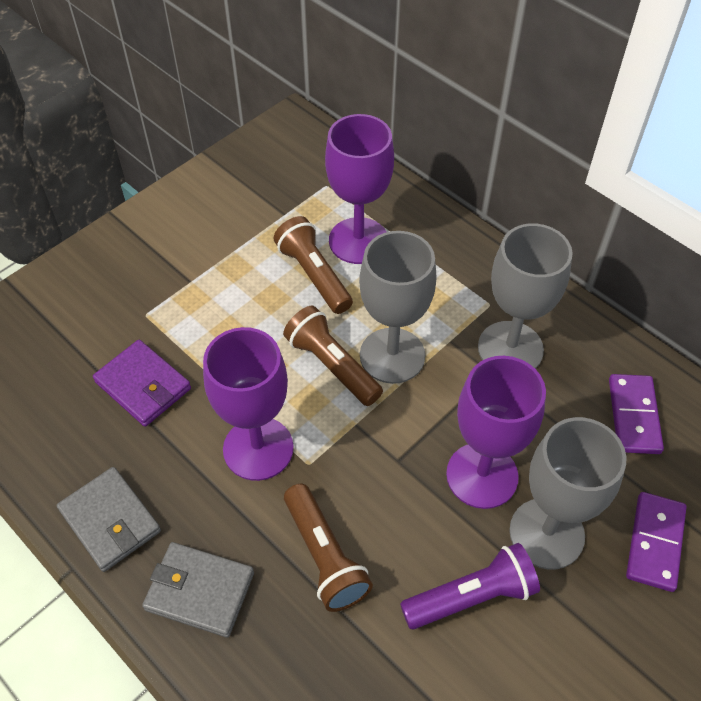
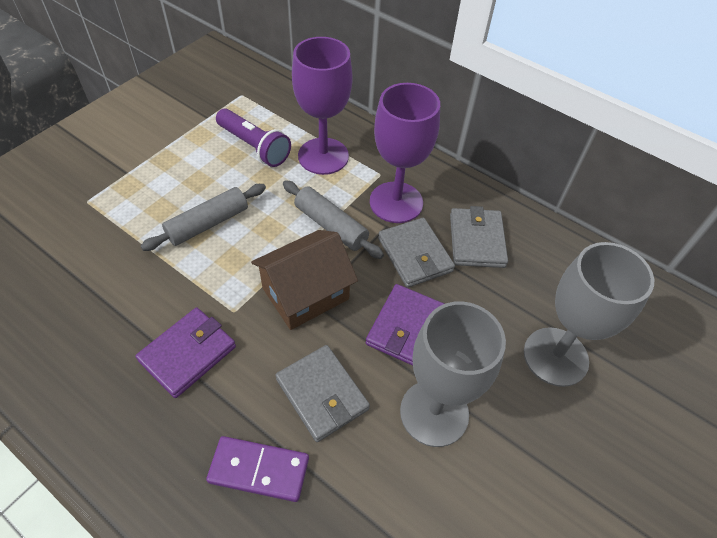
brown flashlight: [273,216,353,314] [283,306,383,406] [284,484,373,612] = 3 -> none = 0
brown house: none = 0 -> [251,230,358,330] = 1
grey goblet: [359,231,437,384] [478,223,573,369] [509,417,627,570] = 3 -> [400,301,506,447] [524,242,654,387] = 2
grey rolling pin: none = 0 -> [141,184,266,251] [283,180,384,259] = 2
grey wallet: [57,467,161,572] [142,542,254,637] = 2 -> [275,345,370,442] [378,218,455,288] [450,206,508,268] = 3
purple domino: [609,374,664,454] [626,492,686,592] = 2 -> [206,436,309,502] = 1
purple goblet: [203,327,294,481] [325,114,394,264] [446,356,546,509] = 3 -> [292,37,353,175] [370,83,440,223] = 2
purple wallet: [93,340,191,427] = 1 -> [136,307,236,398] [366,284,444,366] = 2

